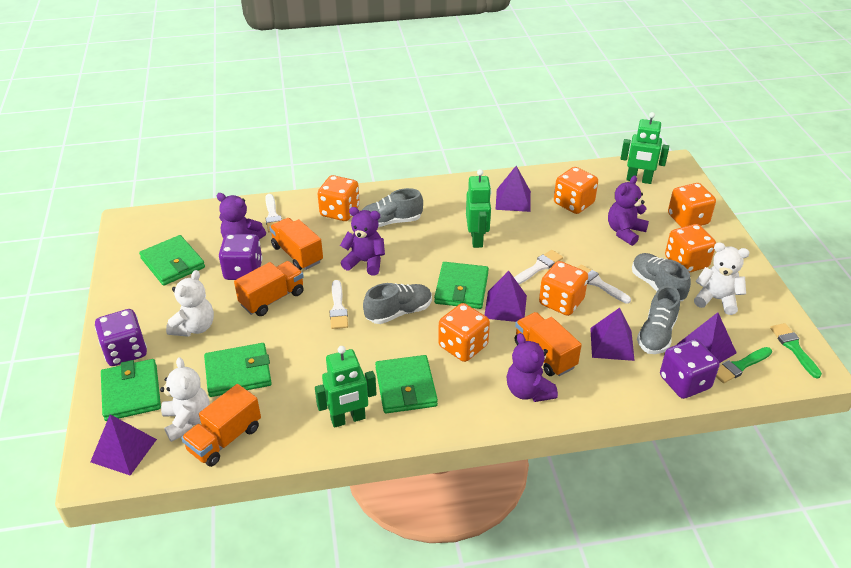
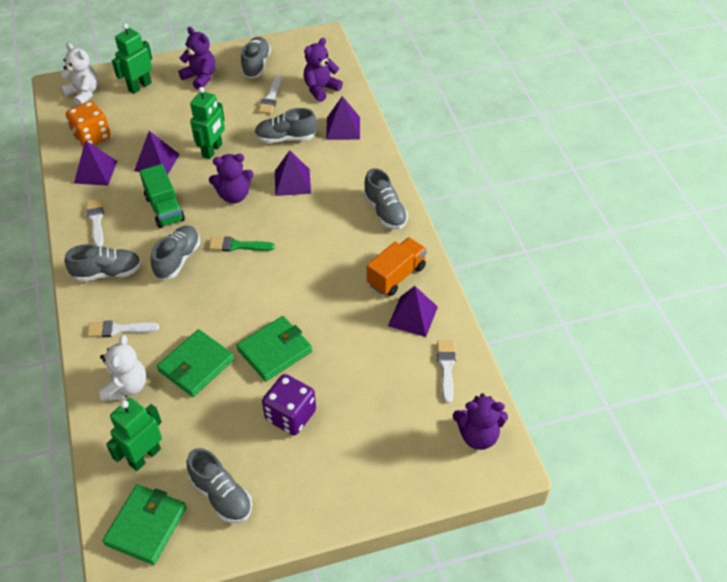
green brush: [716,347,772,383] [770,323,822,379] = 2 -> [209,236,275,252] = 1
green truck: none = 0 -> [140,164,185,228] = 1
green wallet: [101,359,161,421] [139,235,205,286] [204,343,272,397] [375,355,438,414] [434,262,489,309] = 5 -> [103,485,186,565] [157,329,234,397] [236,316,312,381] = 3
grey shoe: [361,188,423,227] [363,283,432,324] [632,253,691,301] [637,286,680,354] = 4 -> [65,244,141,282] [151,226,200,279] [187,448,252,523] [241,37,271,78] [254,108,317,143] [364,168,408,229] = 6
orange dice: [318,175,360,221] [438,303,490,362] [539,261,588,316] [554,167,598,214] [665,224,716,273] [668,183,716,227] = 6 -> [66,101,111,147] = 1
orange truck: [181,384,261,467] [234,261,304,316] [270,218,323,270] [515,312,582,376] = 4 -> [367,237,427,296] = 1
purple dice: [95,309,147,366] [219,234,263,280] [660,339,720,399] = 3 -> [262,374,316,435] = 1
white teddy bear: [160,357,210,442] [166,270,214,337] [694,242,750,315] = 3 -> [60,43,98,106] [100,335,146,401] = 2

